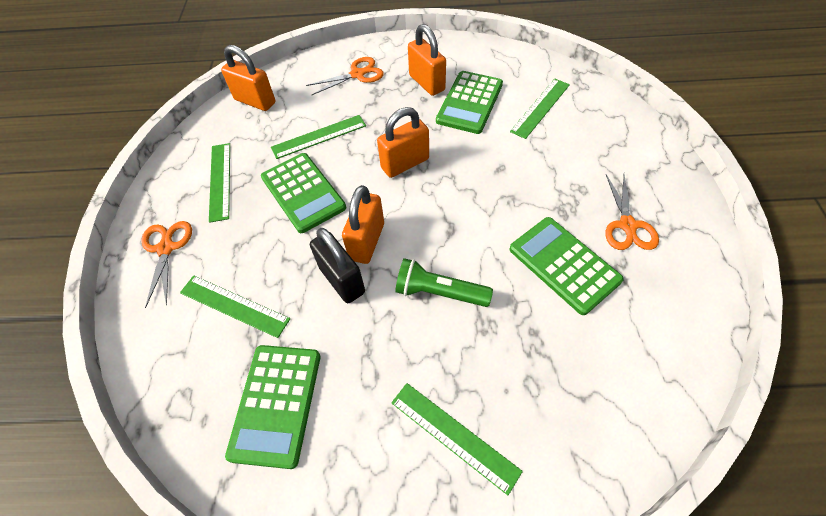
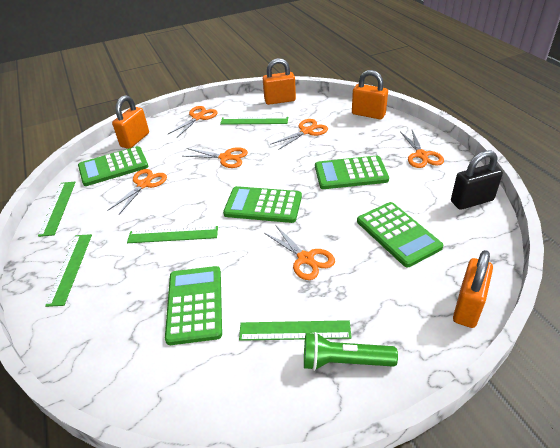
green calculator: [225,345,321,469] [261,153,346,233] [436,71,503,134] [509,217,624,315] = 4 -> [78,146,148,186] [165,266,222,345] [223,186,302,223] [315,156,389,189] [357,202,443,267] = 5
orange scissors: [141,221,192,308] [306,57,384,95] [605,174,659,250] = 3 -> [107,169,167,214] [168,106,217,137] [183,147,248,168] [264,225,335,280] [270,119,328,150] [400,130,444,168] = 6

